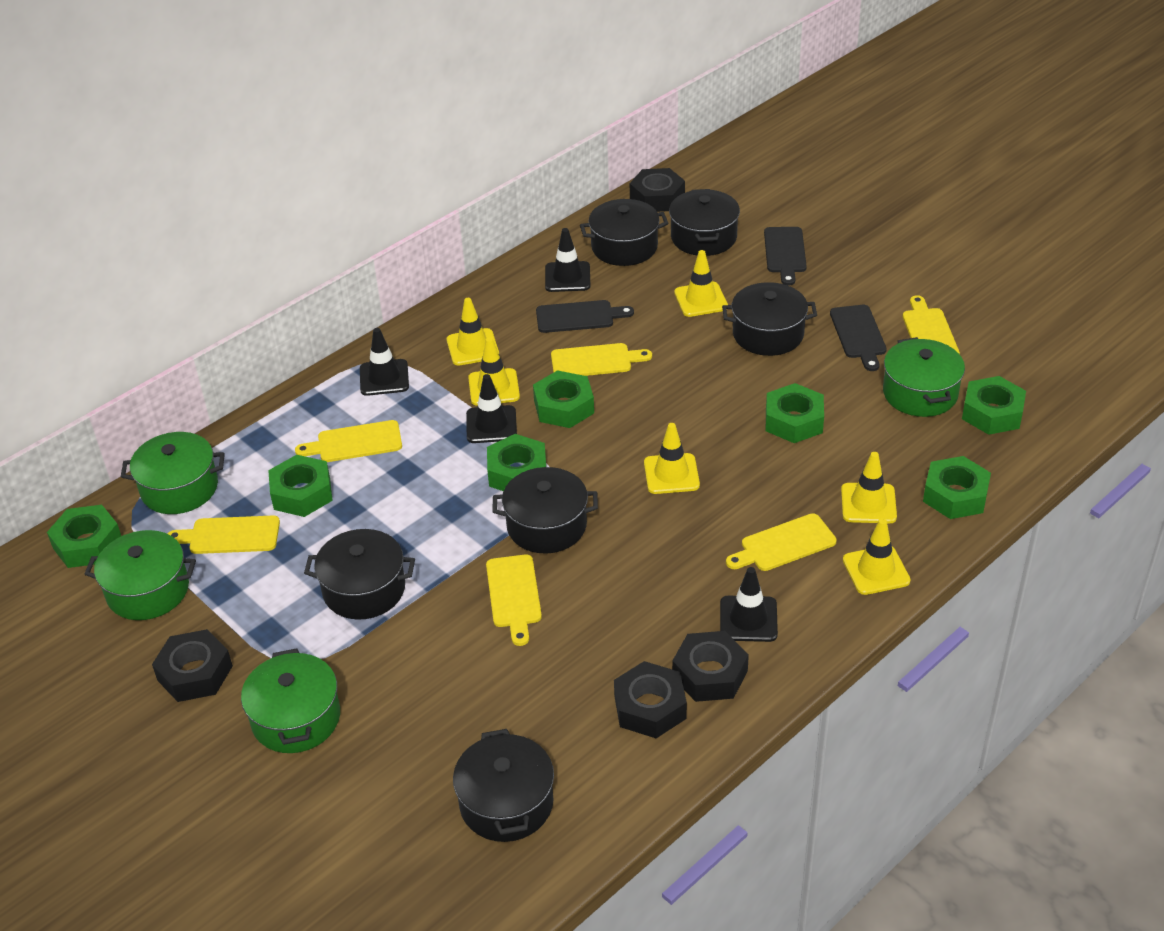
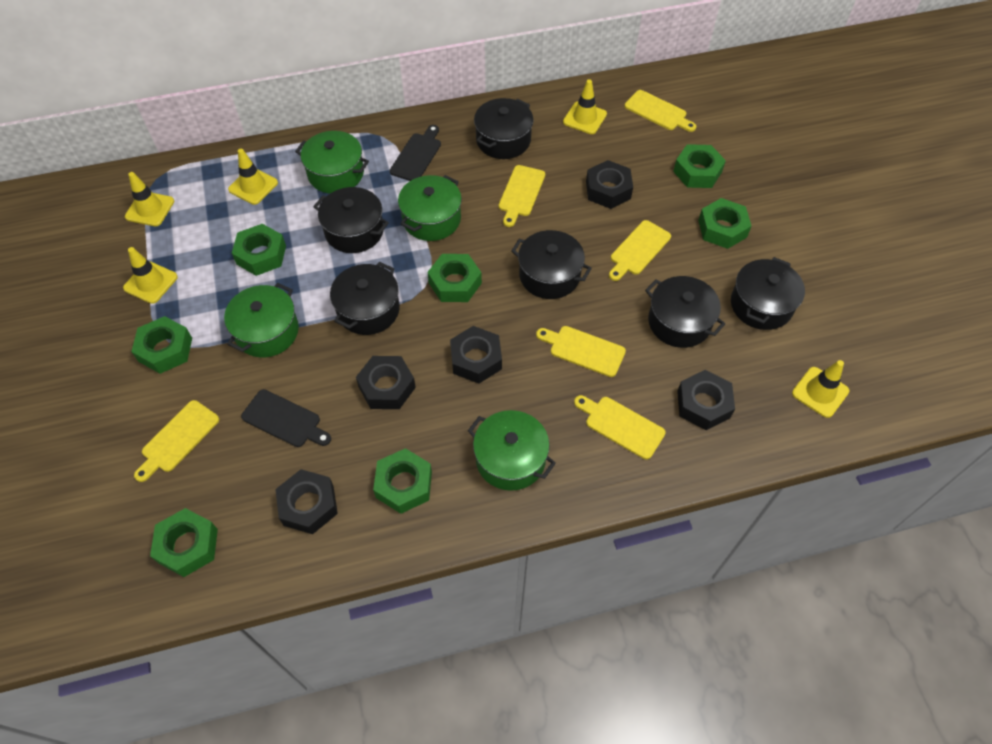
black cutting board: [536,300,634,333] [764,227,807,286] [830,305,887,371] = 3 -> [241,389,331,447] [390,125,441,181] = 2
black nut: [152,629,233,702] [614,661,687,738] [630,168,685,212] [672,631,749,702] = 4 -> [275,469,338,534] [356,356,416,409] [450,326,502,384] [586,160,633,209] [677,370,735,430] = 5
black traffic cone: [360,328,409,396] [466,374,517,443] [545,228,591,292] [720,567,778,642] = 4 -> none = 0
yellow traffic cone: [447,298,499,366] [468,337,520,406] [644,423,700,494] [674,250,728,317] [841,452,897,523] [843,518,911,595] = 6 -> [123,247,178,304] [125,172,174,226] [228,149,278,205] [563,79,607,134] [792,360,850,418] = 5

